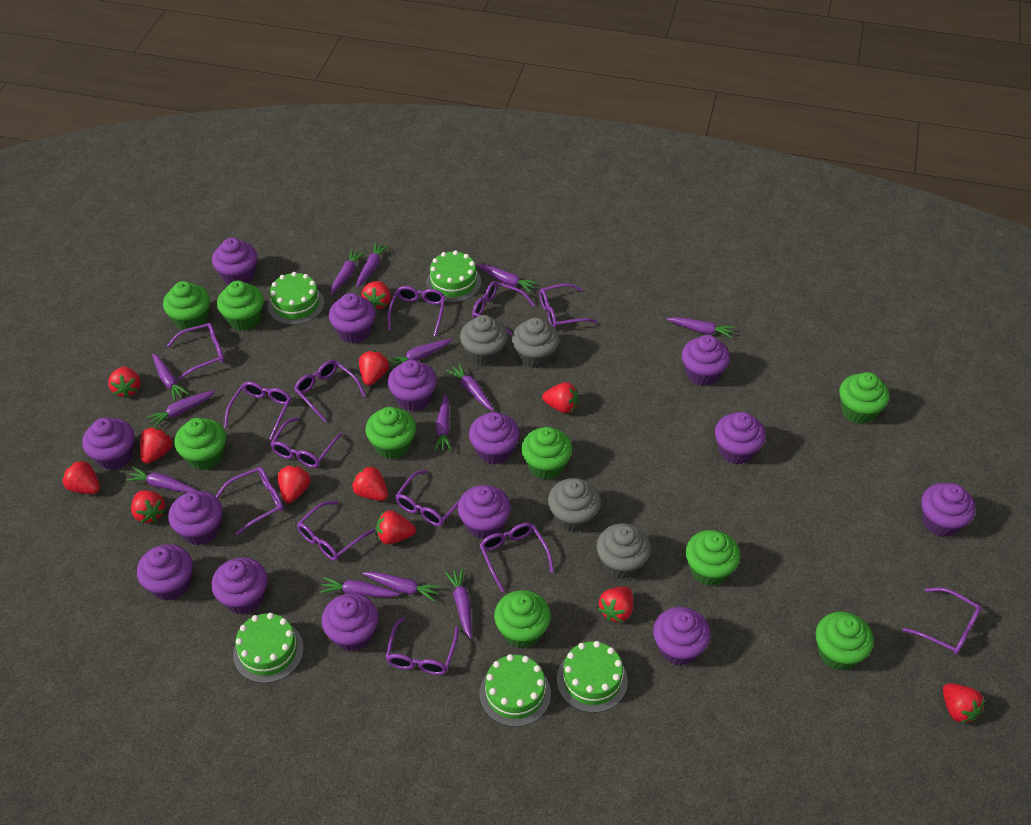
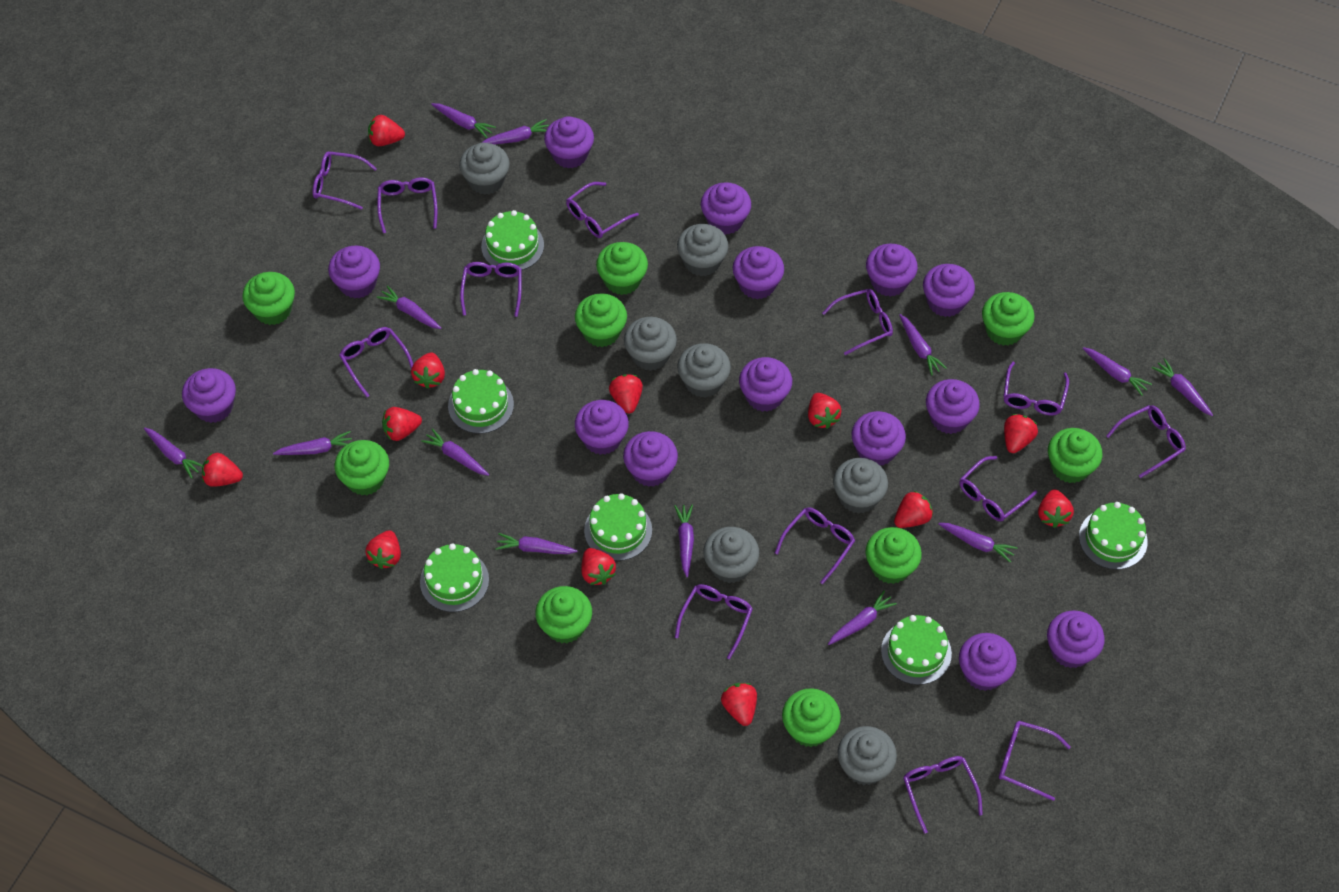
green cake: [233,613,304,683] [268,272,324,325] [426,250,481,302] [480,654,551,727] [557,641,628,713] = 5 -> [420,544,489,612] [448,369,514,434] [481,210,544,270] [584,493,652,561] [881,615,952,685] [1079,502,1148,570] = 6
grey cupcake: [460,315,508,366] [512,317,560,368] [548,478,601,532] [597,523,651,579] = 4 -> [459,143,510,195] [624,317,677,371] [677,224,728,276] [677,343,731,398] [703,527,759,583] [833,458,888,514] [838,726,897,785] = 7

